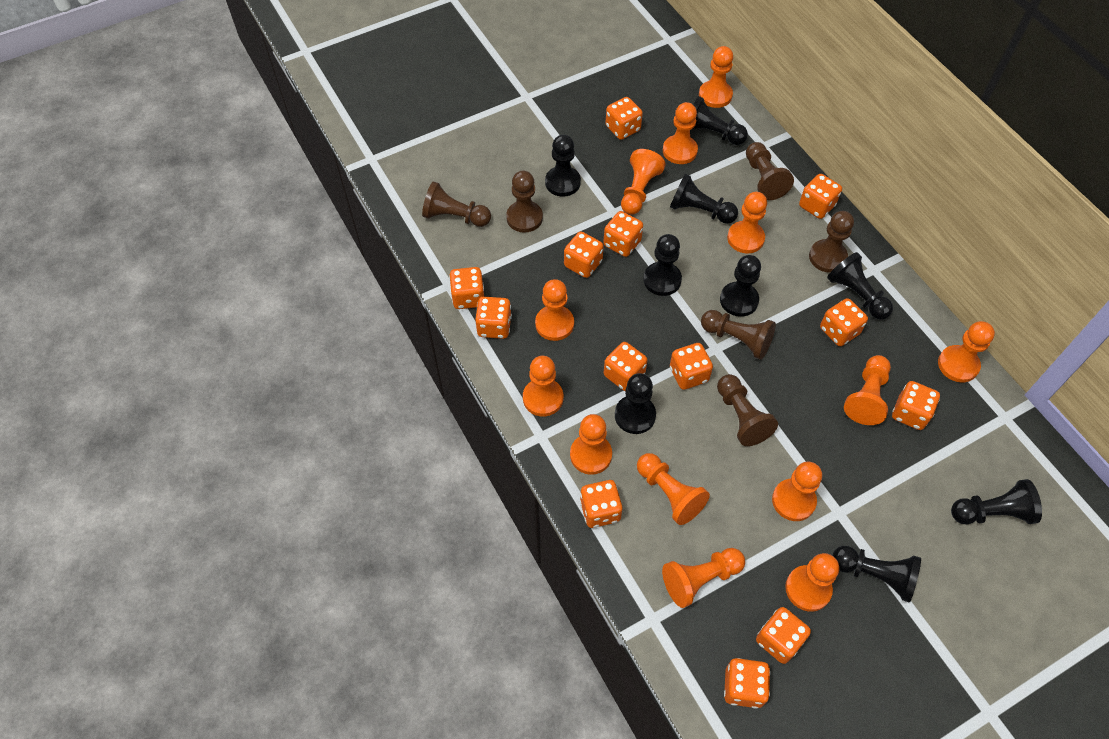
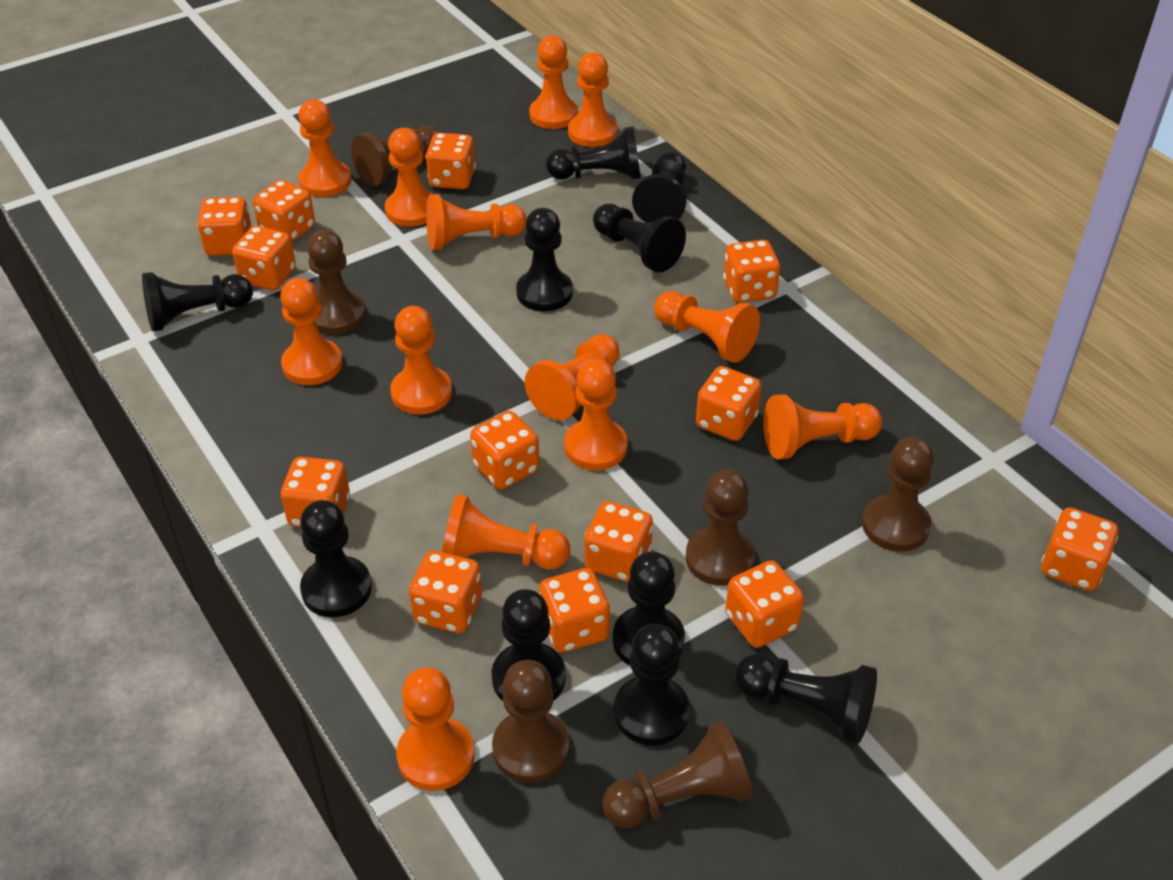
black pawn: [545,135,581,197] [615,373,656,434] [643,234,682,296] [670,173,738,224] [693,96,748,145] [720,255,761,317] [827,252,893,320] [832,546,921,603] [951,479,1042,525] = 9 -> [142,272,253,332] [300,500,372,617] [491,589,566,701] [516,208,573,311] [546,126,641,180] [593,204,686,272] [613,552,685,666] [614,624,689,745] [632,152,687,223] [735,654,877,744] = 10

